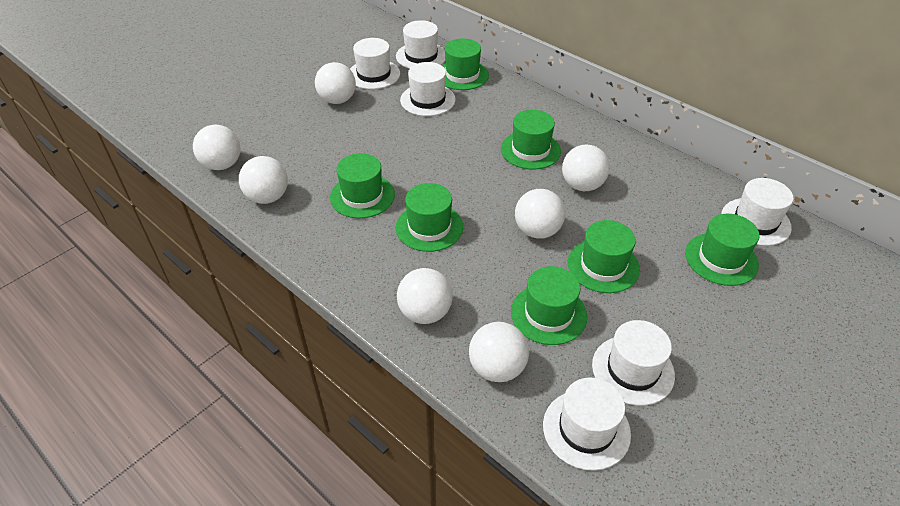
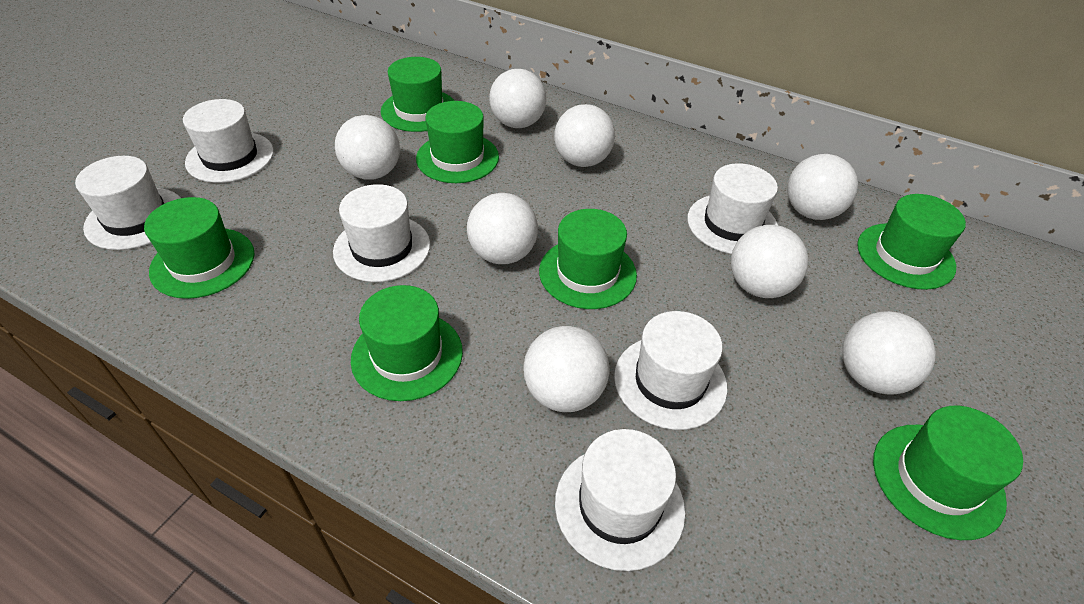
white ball: [193,125,241,170] [239,156,288,204] [315,62,356,104] [397,268,453,324] [469,322,529,382] [515,189,565,239] [562,144,610,191] = 7 -> [335,115,400,180] [467,193,538,264] [489,69,546,128] [524,326,609,412] [554,104,615,167] [731,225,808,298] [787,154,858,220] [842,311,936,394] = 8

